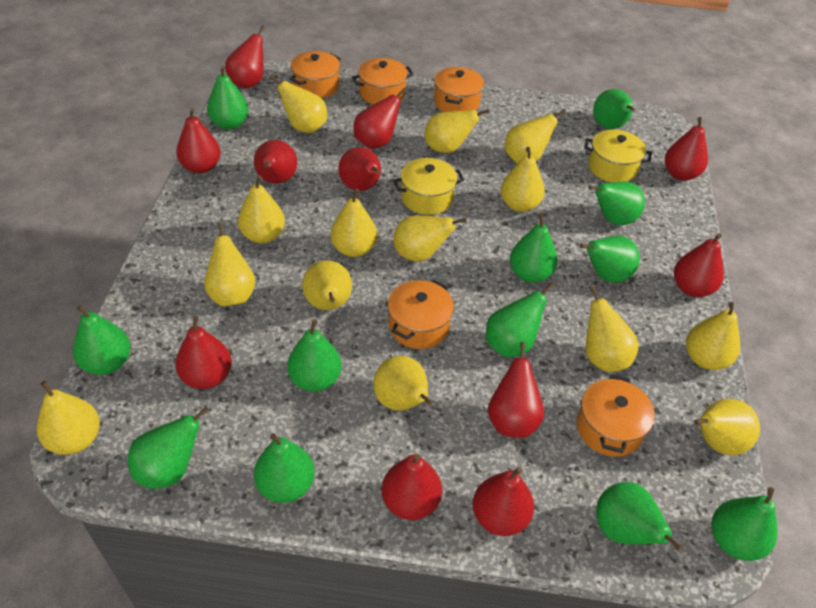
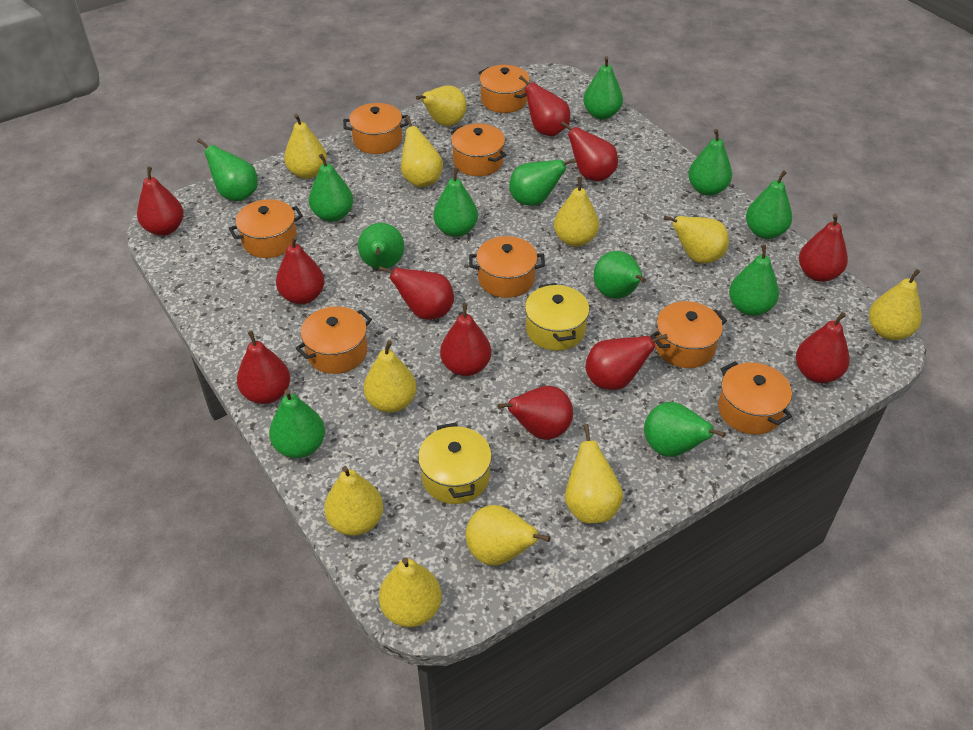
orange pot: [289,51,341,98] [352,58,414,105] [388,280,454,349] [434,67,484,112] [577,375,655,457] = 5 -> [229,199,303,258] [296,306,372,374] [343,103,409,154] [451,123,506,176] [469,236,545,298] [479,65,530,113] [650,301,727,368] [718,361,792,435] = 8
yellow pear: [37,381,100,455] [204,222,256,306] [238,175,285,243] [270,75,327,133] [302,260,352,310] [331,188,377,257] [373,356,433,411] [393,215,467,262] [424,109,489,153] [500,147,545,212] [504,109,566,164] [586,285,639,372] [686,302,740,370] [694,399,760,455] = 14 -> [284,114,327,179] [324,466,383,536] [363,340,417,413] [379,557,442,627] [401,116,443,187] [416,85,467,126] [466,505,551,565] [554,177,599,247] [565,424,623,523] [664,216,729,263] [869,269,922,340] = 11

